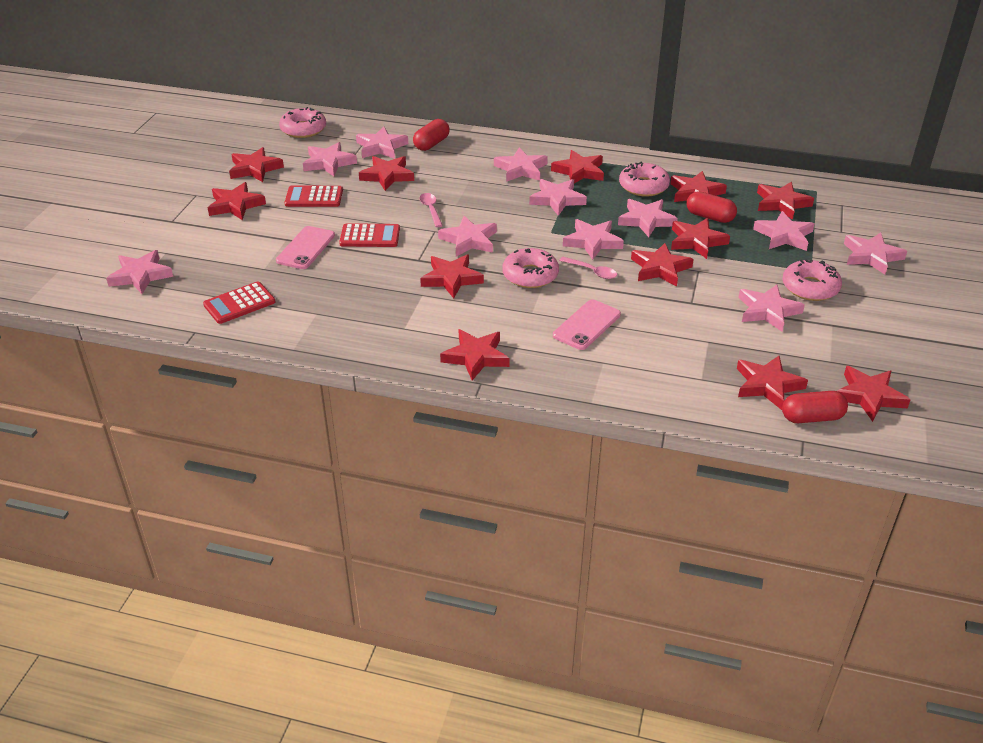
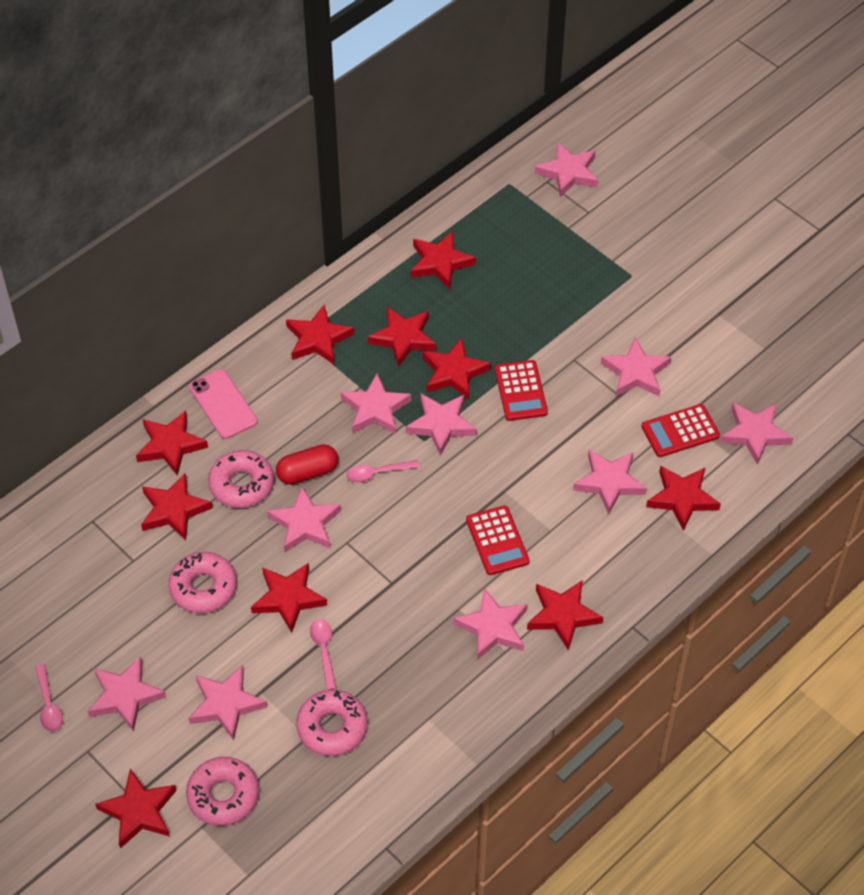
pink phone: [276,226,335,269] [553,299,621,350] = 2 -> [189,369,258,439] = 1
pink spoon: [419,193,443,227] [559,257,617,279] = 2 -> [35,664,63,732] [310,619,337,690] [346,460,420,483] = 3
pink star: [106,250,173,294] [303,142,357,177] [356,127,408,159] [438,216,497,257] [494,147,548,182] [529,179,587,216] [563,219,624,260] [618,199,678,237] [738,284,805,332] [753,211,815,251] [844,233,907,274] = 11 -> [88,657,166,732] [189,665,267,740] [267,486,341,552] [341,373,411,434] [405,394,477,456] [453,588,528,660] [535,142,598,197] [573,450,647,514] [601,337,671,396] [720,403,793,465] = 10
red capsule: [413,119,450,151] [686,191,737,223] [782,391,848,423] = 3 -> [276,444,338,485] = 1
red star: [208,182,266,220] [229,147,284,182] [359,156,414,191] [420,254,484,298] [440,329,510,381] [551,150,604,184] [631,243,694,286] [670,171,727,202] [671,218,730,259] [737,356,808,410] [757,182,814,220] [837,366,911,422] = 12 -> [95,769,177,849] [136,411,208,476] [141,473,213,540] [251,563,327,633] [286,305,354,365] [368,307,436,367] [411,231,476,289] [422,338,491,400] [527,580,603,651] [646,466,721,531] = 10

